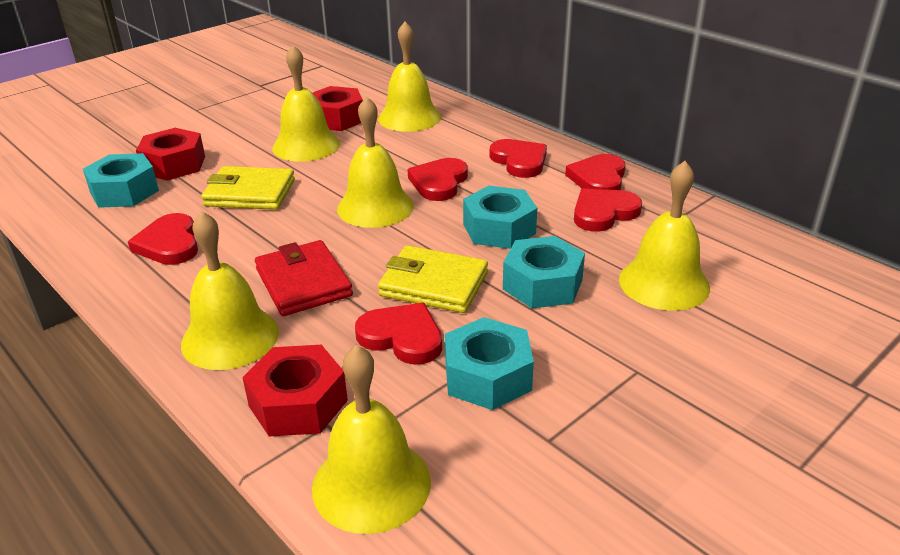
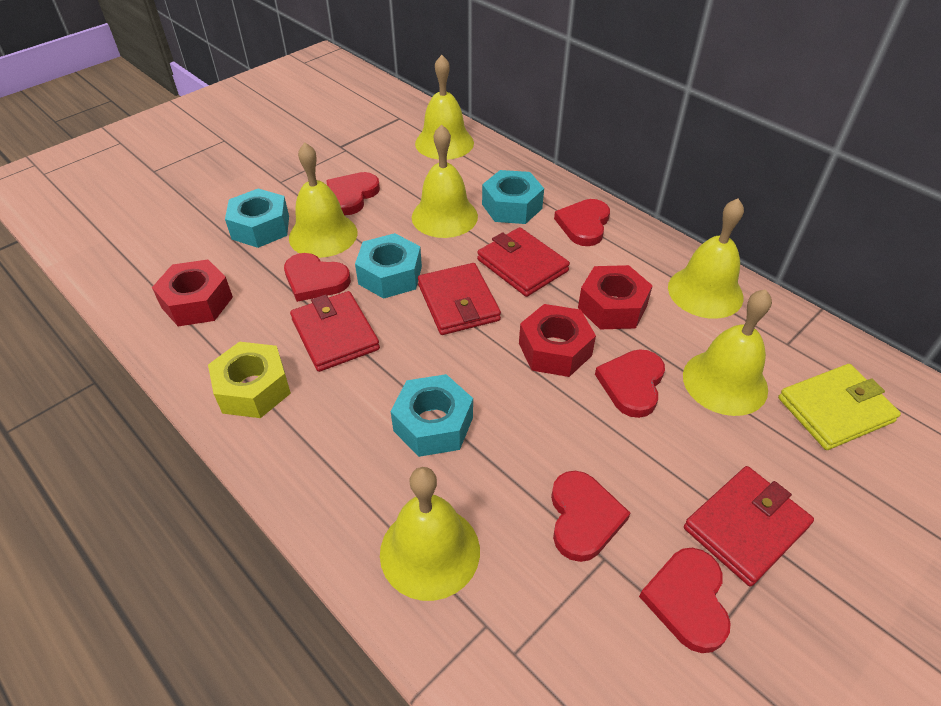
red wallet: [255,240,353,316] = 1 -> [290,291,380,372] [418,263,501,335] [477,227,570,297] [684,466,814,586] = 4
yellow nut: none = 0 -> [208,342,291,418] = 1
yellow wallet: [201,166,295,210] [378,245,488,313] = 2 -> [778,364,901,450] = 1

